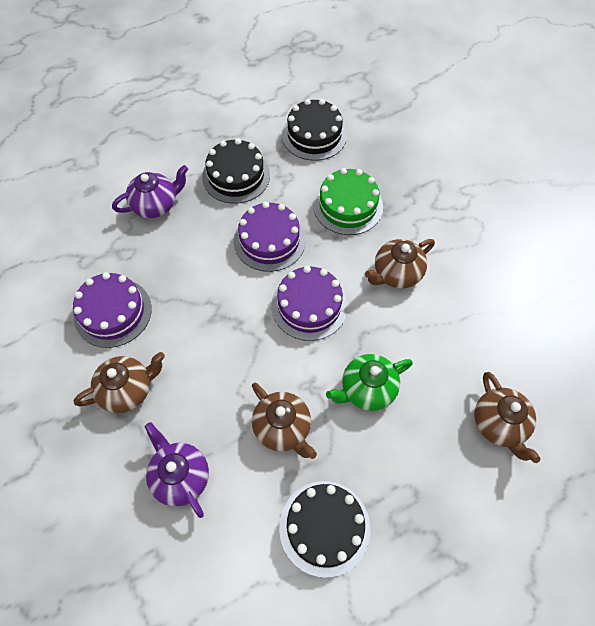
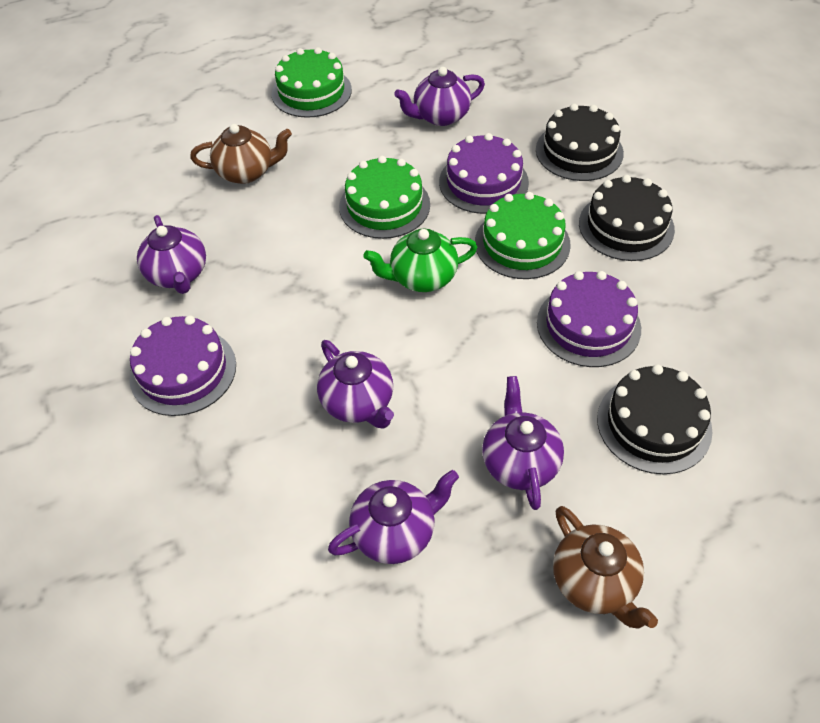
brown teapot: [74,352,165,413] [252,383,317,459] [365,239,435,288] [474,372,540,463] = 4 -> [190,124,292,184] [553,506,658,629] = 2
green cake: [313,168,383,235] = 1 -> [271,47,352,118] [339,156,430,239] [475,192,571,279] = 3
purple teapot: [112,165,188,218] [145,422,209,518] = 2 -> [137,215,206,294] [317,340,394,429] [328,470,459,564] [394,67,485,126] [482,376,564,510] = 5

